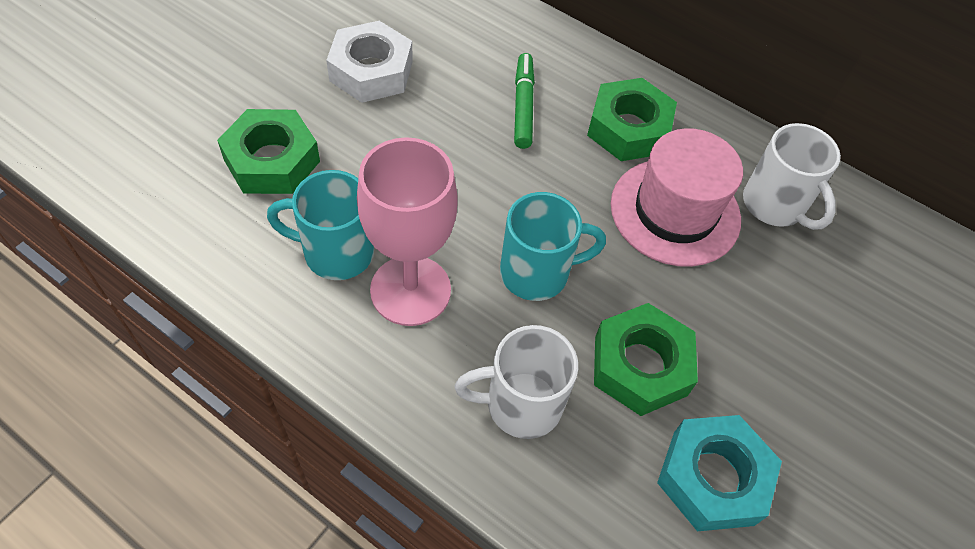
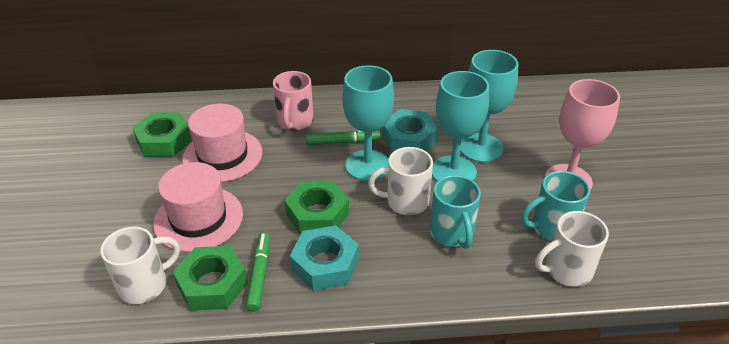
green marker: [514,53,535,149] = 1 -> [246,232,270,312] [306,130,381,145] = 2
pink hat: [611,128,743,267] = 1 -> [153,162,243,252] [182,104,262,182] = 2
pink mug: none = 0 -> [273,71,314,131] = 1
turquoise goblet: none = 0 -> [342,65,394,181] [432,71,489,181] [460,50,518,163] = 3
turquoise nut: [657,415,782,531] = 1 -> [290,226,359,291] [382,109,438,152] = 2
white mug: [455,325,578,439] [743,123,841,230] = 2 -> [100,227,180,304] [368,147,433,215] [535,211,609,287] = 3
white nut: [326,21,413,103] = 1 -> none = 0

